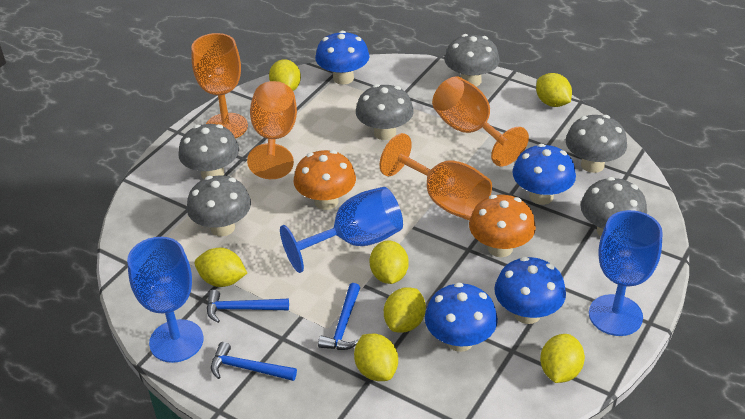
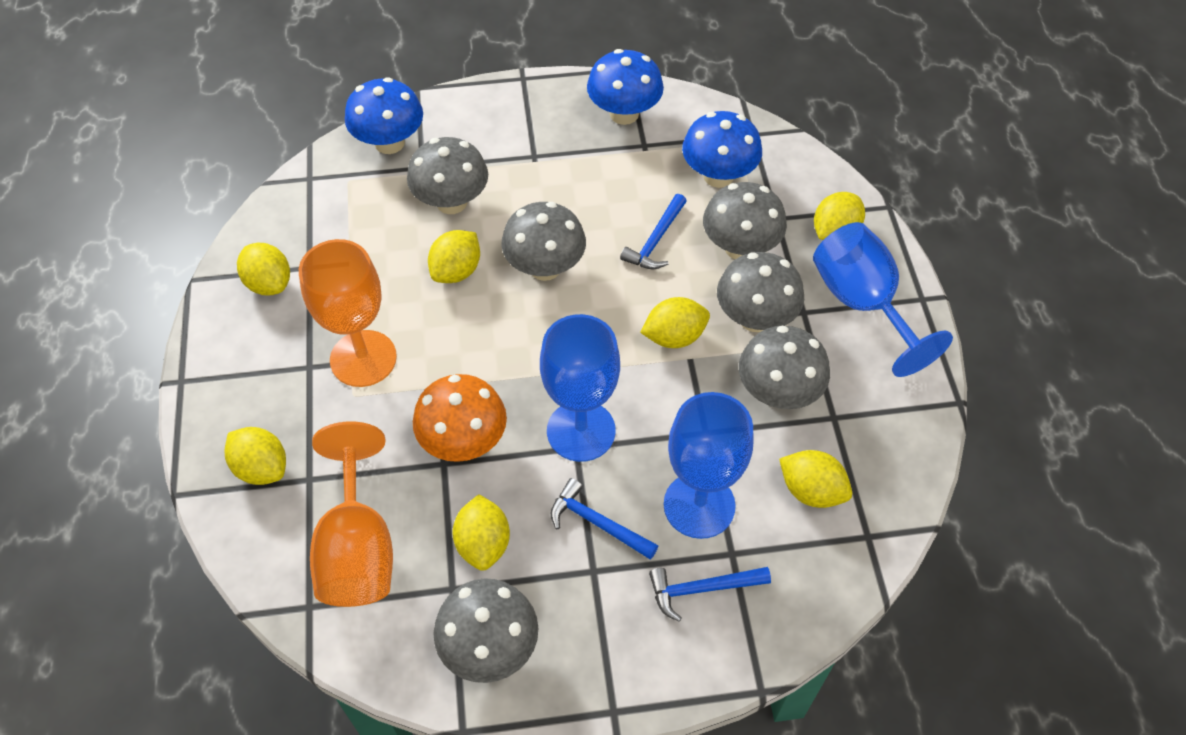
blue mushroom: [315,31,370,85] [425,282,498,352] [494,257,566,324] [512,144,576,205] = 4 -> [345,77,423,154] [587,49,664,125] [682,111,762,188] = 3
orange goblet: [191,33,248,139] [247,81,297,179] [380,133,492,220] [432,76,529,166] = 4 -> [299,239,397,387] [310,422,393,607] = 2
orange mushroom: [294,150,356,210] [469,195,536,257] = 2 -> [413,374,507,462] = 1

